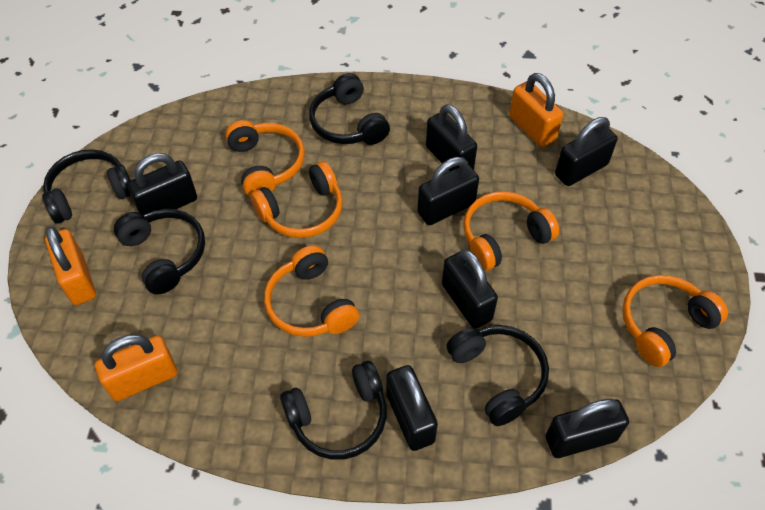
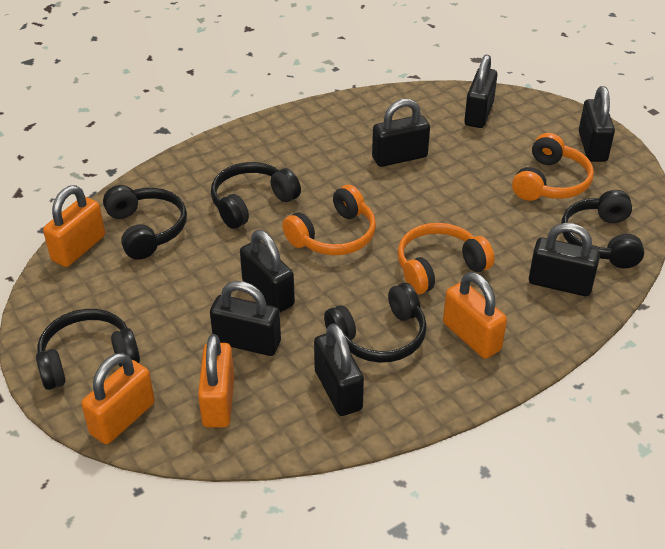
orange headphones: [225,120,305,197] [251,161,343,238] [264,245,359,337] [463,191,559,271] [622,275,728,367] = 5 -> [282,185,376,255] [397,223,494,294] [512,133,594,201] = 3
orange padlock: [45,226,96,305] [95,334,177,401] [509,73,563,147] = 3 -> [43,185,105,267] [81,353,155,444] [198,334,234,428] [443,272,507,359] = 4

